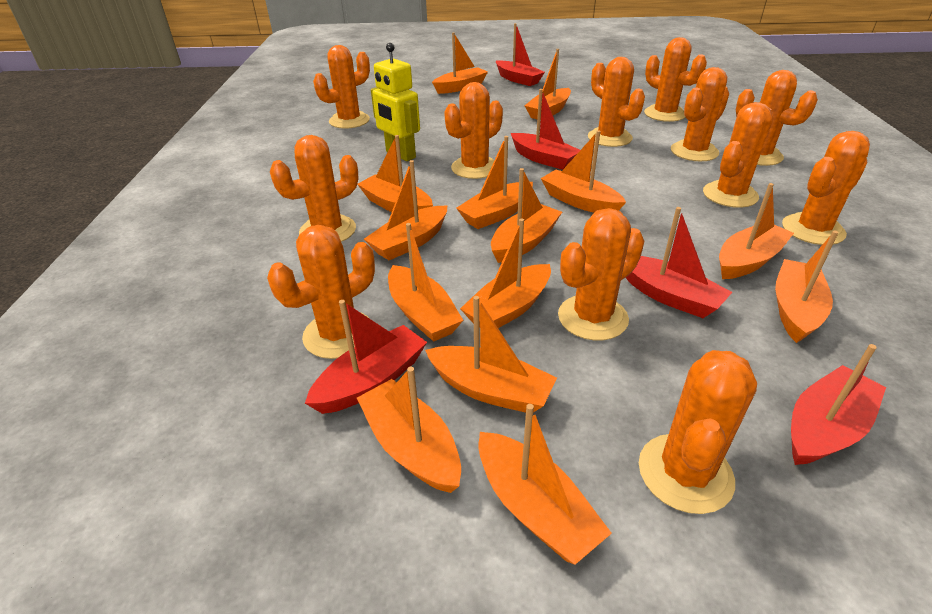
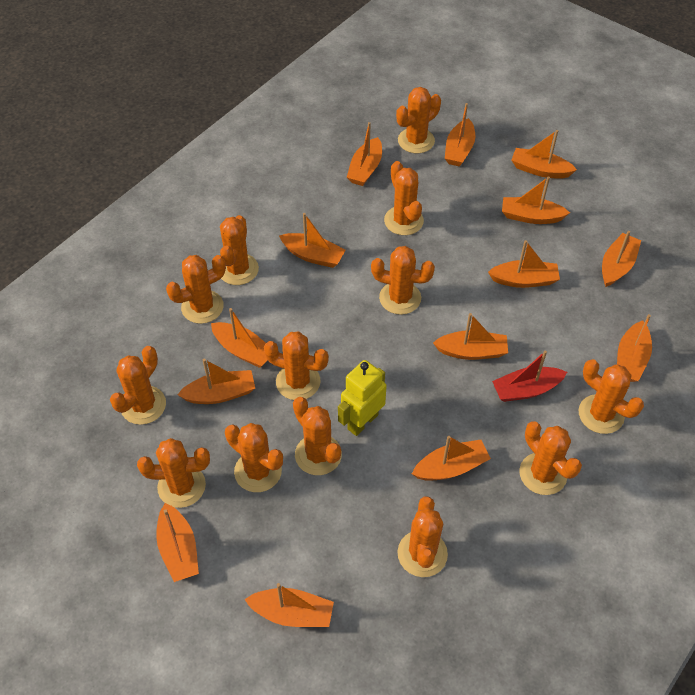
orange cactus: [267,225,375,359] [270,135,359,242] [313,45,370,129] [444,82,503,179] [558,208,644,340] [588,57,645,147] [639,350,757,514] [644,37,707,122] [671,67,729,161] [703,102,774,208] [736,70,818,166] [782,131,870,245] = 12 -> [110,346,166,425] [137,438,210,508] [166,255,226,324] [220,215,259,285] [225,423,283,492] [264,332,329,400] [293,397,342,475] [371,246,435,315] [384,161,424,235] [396,87,441,153] [397,496,448,577] [520,422,582,495] [578,359,644,434] = 13
red boat: [305,300,427,414] [496,23,545,86] [511,89,580,170] [626,207,732,318] [791,344,886,465] = 5 -> [492,350,567,402] = 1

